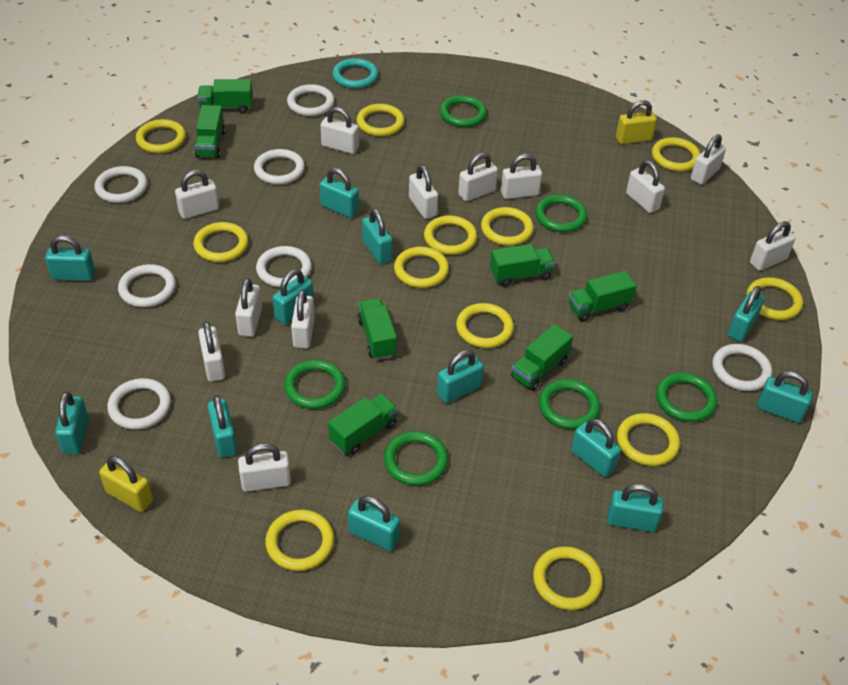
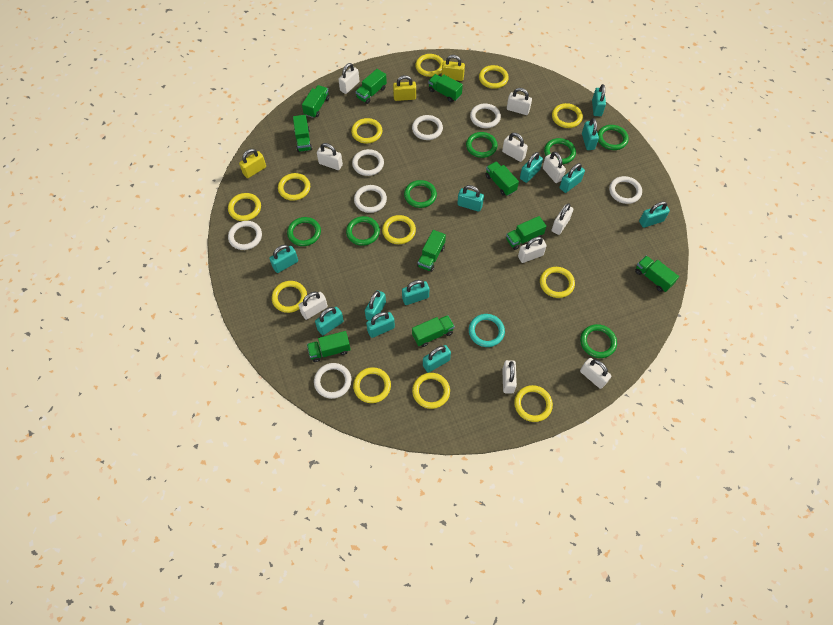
green ring: [284,360,345,409] [384,431,448,486] [440,95,487,127] [535,195,587,232] [539,379,600,429] [656,372,717,422] = 6 -> [287,217,321,246] [346,216,380,246] [404,180,437,208] [466,132,498,158] [544,138,576,164] [580,324,617,358] [598,125,629,150] = 7
green truck: [195,105,225,158] [197,79,253,113] [328,393,398,455] [357,298,397,360] [490,244,555,287] [511,324,573,391] [569,271,637,322] = 7 -> [293,115,312,152] [302,85,330,118] [307,331,351,362] [355,69,387,104] [412,315,455,347] [417,230,446,272] [428,74,463,102] [486,161,519,196] [506,216,546,250] [635,256,679,292] = 10
white padlock: [175,170,219,219] [198,321,225,382] [235,278,262,337] [238,443,291,492] [291,289,315,348] [321,107,359,154] [409,165,438,219] [458,153,498,201] [501,154,542,199] [626,160,665,213] [691,134,726,185] [750,221,795,271] = 12 -> [299,292,328,320] [317,143,343,170] [338,63,359,94] [502,133,528,162] [502,360,517,394] [507,88,532,115] [518,237,547,263] [543,151,566,183] [552,203,573,235] [580,358,611,389] = 10
yellow padlock: [99,456,153,512] [616,100,657,144] = 2 -> [239,149,266,178] [393,75,416,101] [442,55,465,81] = 3

